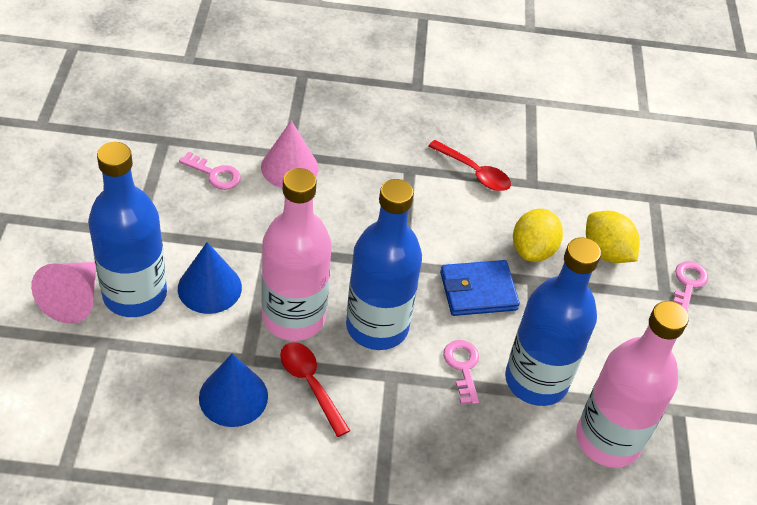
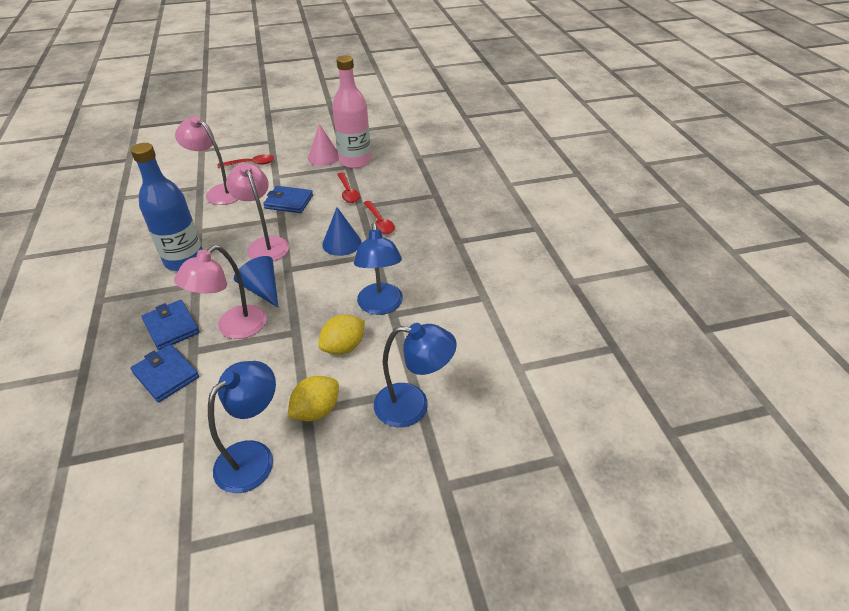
blue bottle: [88,142,167,317] [346,179,422,350] [505,237,601,406] = 3 -> [131,143,203,271] = 1
blue lamp: none = 0 -> [208,361,276,493] [354,223,403,315] [374,323,457,427] = 3
blue wallet: [440,260,520,316] = 1 -> [130,344,199,402] [141,300,200,350] [263,186,313,213] = 3
pink bottle: [262,168,332,341] [576,301,689,468] = 2 -> [332,55,371,168] = 1
pink cone: [31,262,96,324] [261,121,319,188] = 2 -> [308,124,339,166] = 1
pink key: [179,151,241,190] [443,340,479,405] [673,261,708,312] = 3 -> none = 0
pink lamp: none = 0 -> [174,245,267,339] [175,116,238,205] [226,163,289,261] = 3
red spoon: [280,342,350,437] [428,140,511,191] = 2 -> [217,154,274,168] [337,172,360,203] [364,201,395,234] = 3

